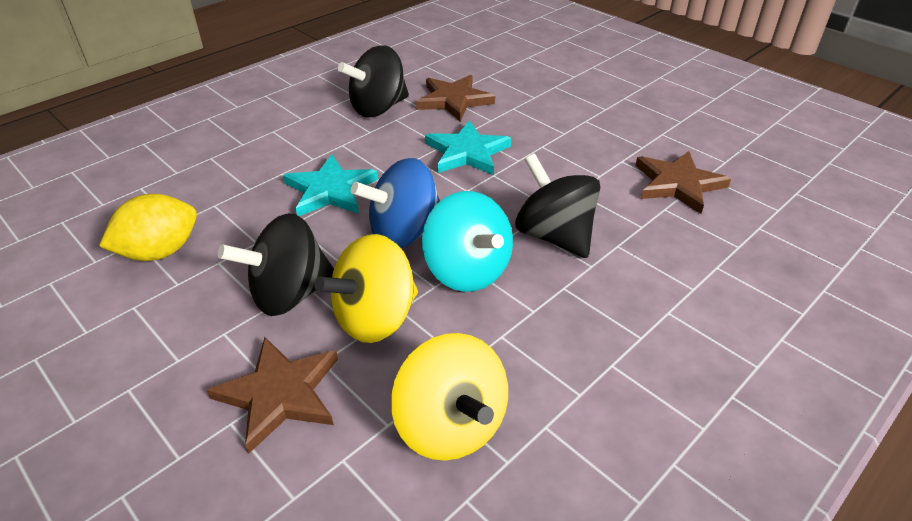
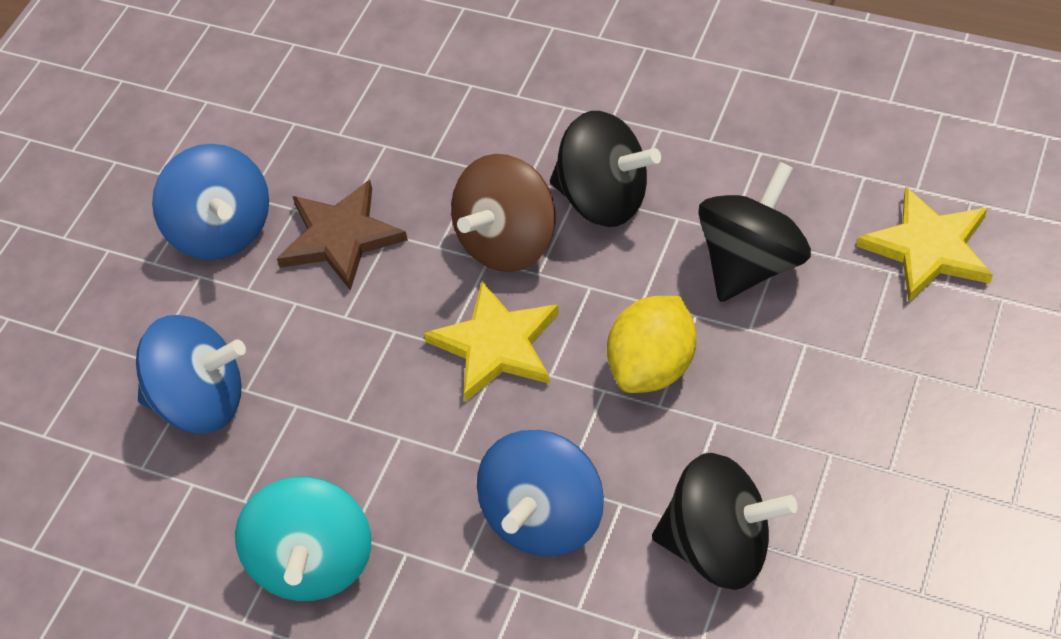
blue spinning top: [351,158,440,248] = 1 -> [136,315,246,434] [152,144,269,260] [477,430,604,556] = 3
brown spinning top: none = 0 -> [451,154,555,272] = 1
brown star: [207,337,338,454] [416,75,495,121] [635,151,731,214] = 3 -> [277,180,408,291] = 1
turquoise star: [283,154,378,216] [425,120,512,175] = 2 -> none = 0
yellow spinning top: [314,234,418,343] [391,333,508,461] = 2 -> none = 0
yellow star: none = 0 -> [424,281,559,402] [857,187,993,302] = 2

